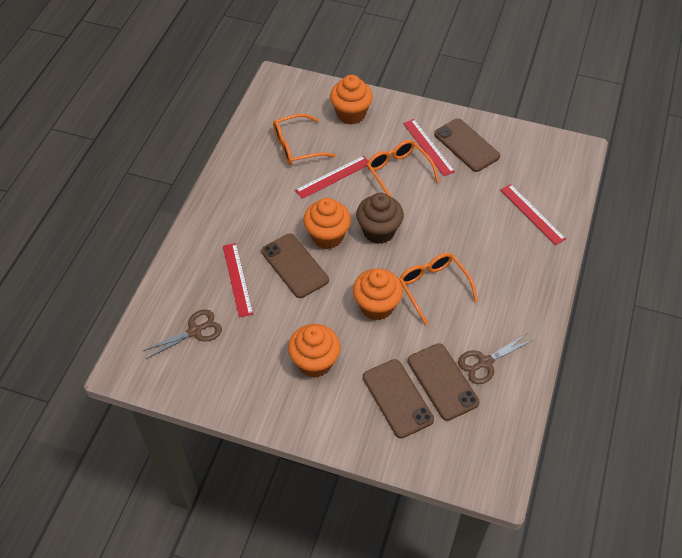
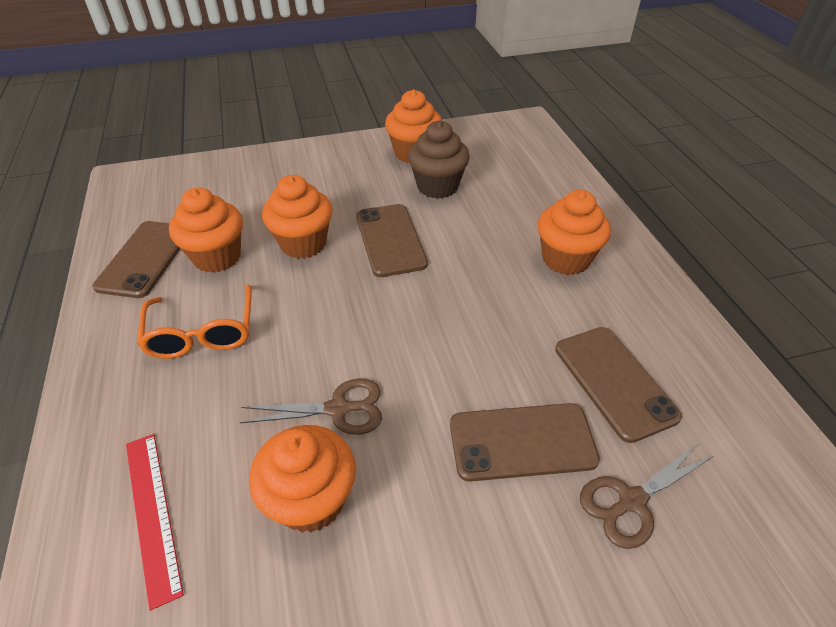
orange cupcake: [288,324,341,378] [303,198,351,249] [330,75,373,125] [353,268,403,320] = 4 -> [169,188,243,273] [249,425,356,533] [262,175,333,259] [385,89,442,163] [538,190,611,275] = 5
orange glasses: [273,113,336,165] [367,140,439,197] [399,253,478,325] = 3 -> [137,284,252,359] = 1
red ruler: [223,243,253,318] [295,156,368,199] [403,119,455,176] [500,184,566,245] = 4 -> [126,434,184,611] = 1

